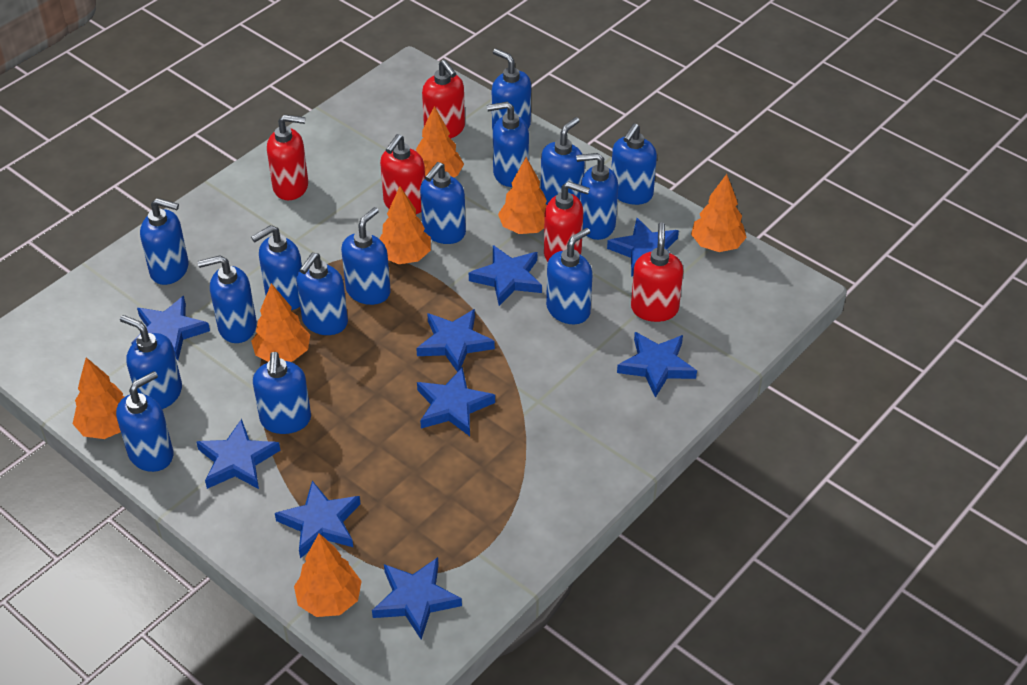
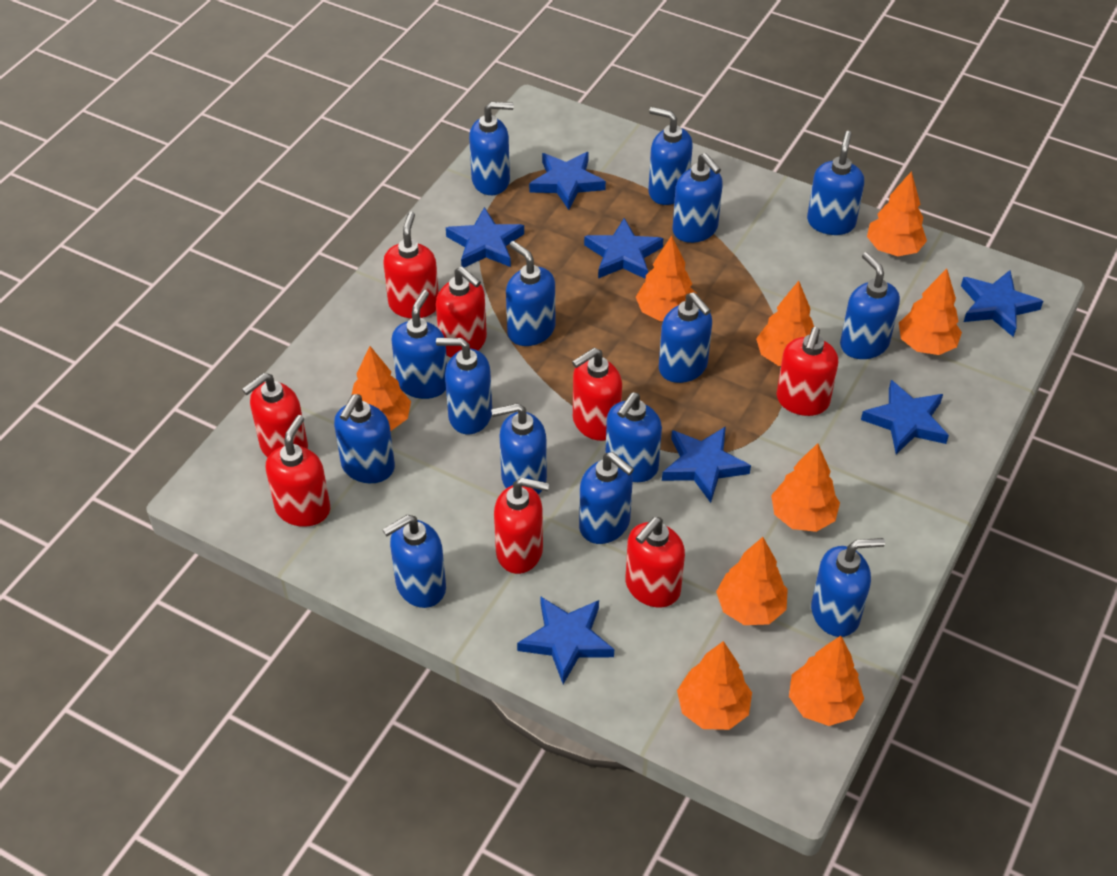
blue star: [131,296,210,360] [196,419,281,489] [275,481,360,558] [372,557,462,640] [416,309,495,372] [417,367,495,436] [469,245,542,306] [607,218,679,277] [617,332,697,398] = 9 -> [446,207,524,268] [517,596,614,684] [529,152,606,210] [584,218,663,279] [662,426,751,503] [861,380,949,454] [961,270,1043,337] = 7
orange tree: [73,358,125,439] [251,283,310,362] [294,533,362,617] [380,186,431,264] [416,106,464,177] [498,157,547,234] [691,174,747,252] = 7 -> [351,346,411,431] [636,236,697,321] [677,641,752,730] [716,537,788,625] [756,281,814,366] [771,443,840,532] [789,636,864,726] [867,171,927,256] [899,269,962,355] = 9
red soap dispenser: [267,115,308,200] [380,134,425,214] [422,60,465,138] [544,182,590,262] [631,222,683,322] = 5 -> [242,373,308,458] [266,415,330,527] [383,211,439,319] [436,267,487,357] [494,478,549,574] [572,348,622,441] [626,517,685,607] [776,327,838,416] = 8

